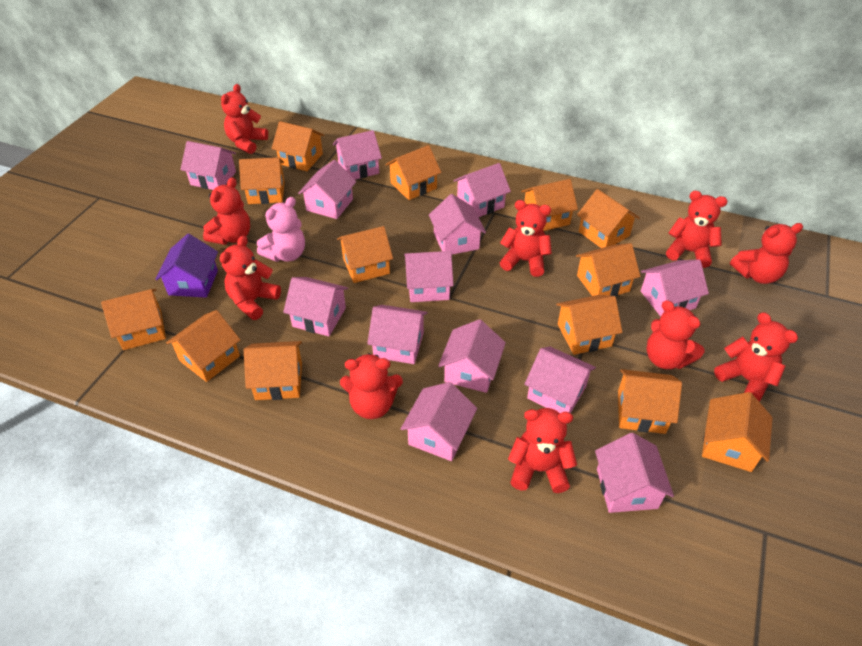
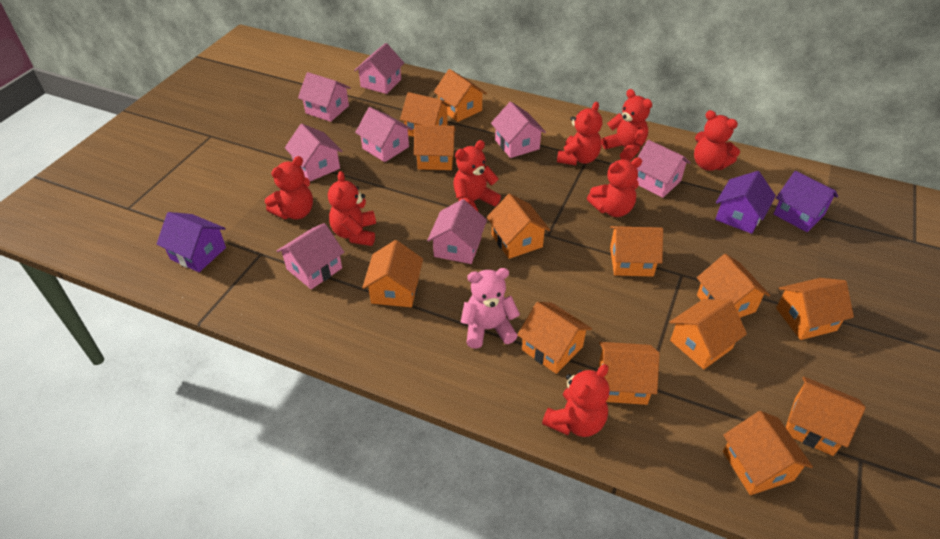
pink house: [180,141,236,190] [283,277,348,336] [298,160,356,219] [333,130,382,179] [367,305,427,364] [401,382,477,461] [404,251,454,302] [429,194,486,255] [438,319,506,393] [453,163,511,217] [525,347,596,413] [595,433,674,513] [641,259,709,317] = 13 -> [277,223,344,289] [285,124,342,181] [298,72,351,122] [354,43,404,94] [355,107,412,162] [427,199,487,264] [491,102,546,158] [637,140,691,198] = 8
purple house: [155,234,218,298] = 1 -> [157,212,226,272] [715,171,776,234] [774,171,838,232] = 3
red teddy bear: [203,177,250,245] [220,236,281,320] [221,84,268,154] [340,353,403,419] [500,200,552,277] [508,408,577,493] [646,300,704,369] [666,191,727,268] [714,312,798,402] [730,223,803,284] = 10 -> [265,156,313,219] [328,171,376,246] [453,140,501,211] [542,364,609,437] [557,102,602,165] [587,157,642,217] [601,89,652,161] [694,110,740,171] = 8

